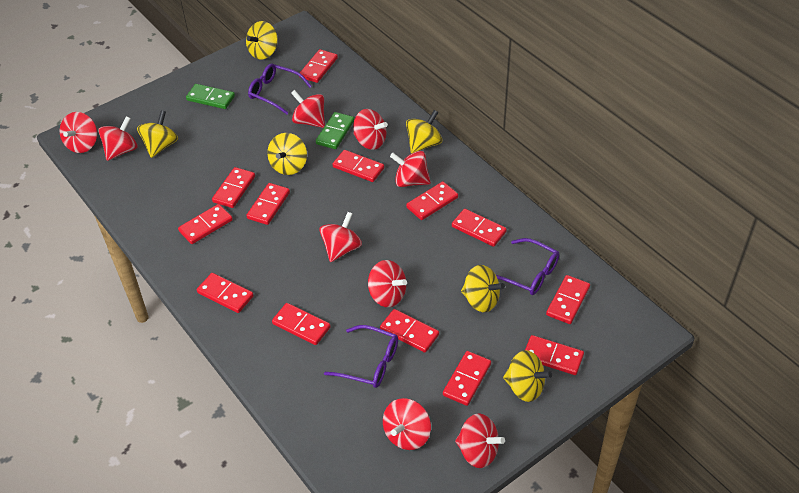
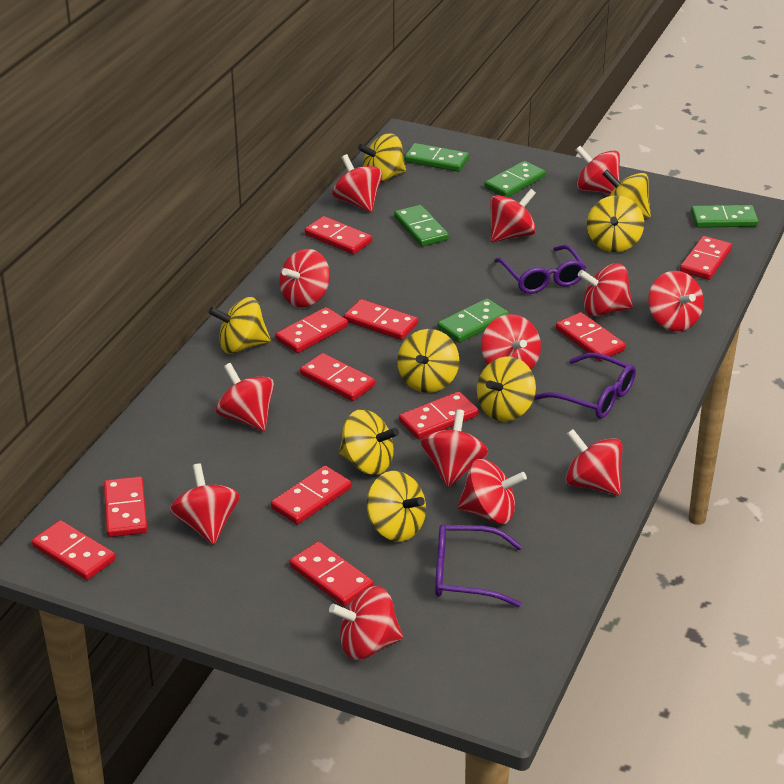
green domino: [186,84,235,109] [316,112,354,149] = 2 -> [394,205,449,247] [404,143,469,172] [437,298,509,343] [485,161,546,197] [691,205,759,228] = 5
red domino: [178,204,233,244] [197,273,254,313] [212,167,255,208] [246,183,290,225] [272,303,331,345] [299,49,338,83] [333,150,384,182] [380,309,439,353] [406,181,458,220] [443,351,491,406] [452,209,507,247] [525,335,584,375] [546,275,590,324] = 13 -> [32,520,116,580] [104,476,147,537] [271,466,352,525] [275,307,348,353] [290,542,373,606] [300,353,375,401] [305,216,372,255] [344,299,418,340] [399,392,479,439] [556,312,626,361] [680,236,732,280] = 11
red spinning top: [60,112,97,153] [98,116,138,161] [291,90,325,128] [319,212,362,262] [353,109,388,150] [368,260,407,307] [383,398,431,450] [390,151,431,187] [455,413,505,468] = 9 -> [170,463,240,545] [216,363,274,431] [279,249,330,307] [329,586,403,660] [332,154,382,212] [421,409,488,488] [457,459,527,524] [481,314,541,369] [490,189,536,242] [566,429,623,495] [576,146,620,194] [578,263,633,317] [648,271,704,331] = 13
yellow spinning top: [137,110,178,158] [246,21,278,60] [267,133,307,175] [406,110,442,154] [461,265,505,312] [503,350,552,402] = 6 -> [209,297,271,354] [339,409,399,475] [358,133,406,183] [367,471,426,541] [397,329,459,393] [477,356,536,421] [587,195,644,252] [602,170,651,218] = 8

